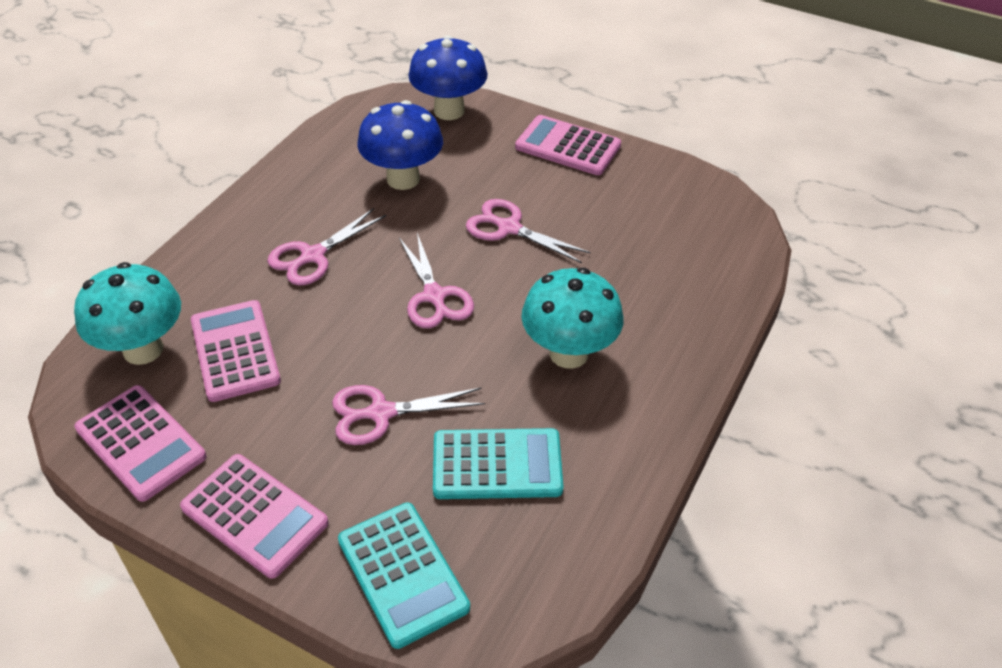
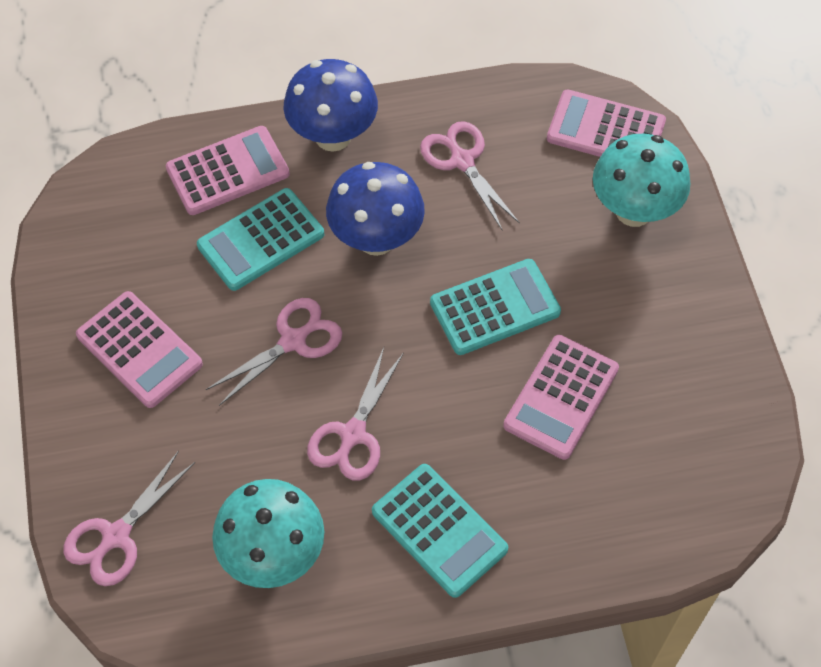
turquoise calculator: [338,502,470,649] [433,428,564,499] = 2 -> [197,188,324,291] [372,464,508,598] [430,259,561,355] = 3

